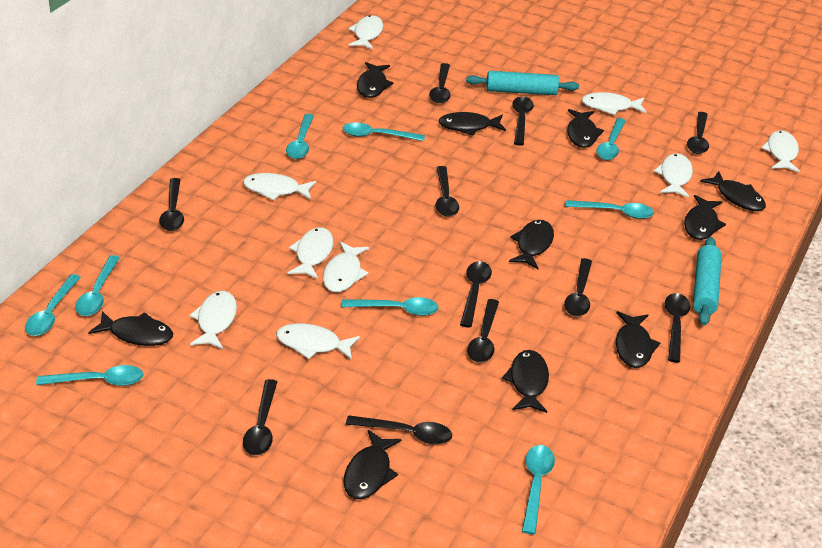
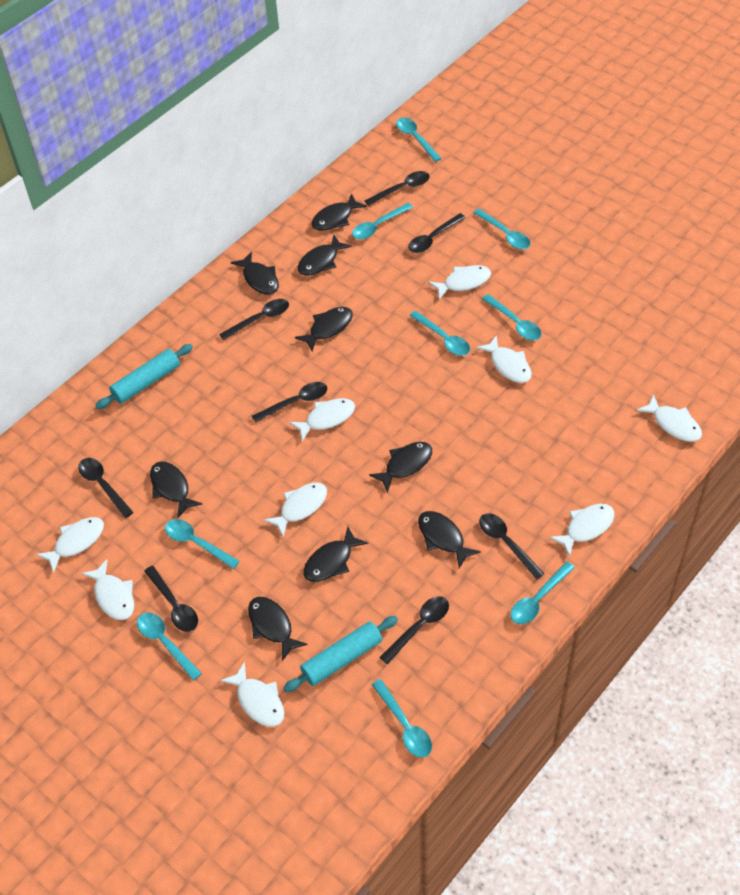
black fish: [88,311,173,346] [343,430,402,499] [357,62,394,98] [439,112,506,136] [502,350,549,413] [509,220,554,269] [567,109,604,148] [616,311,660,368] [684,195,726,240] [700,171,766,211] = 10 -> [150,462,202,518] [231,251,279,295] [248,597,308,661] [295,307,353,351] [298,235,352,276] [303,526,368,582] [311,193,367,231] [369,442,432,493] [418,511,481,568] = 9
black spoon: [159,178,184,231] [243,379,277,455] [346,415,452,445] [429,63,451,103] [436,166,459,217] [460,261,492,328] [467,299,499,362] [512,97,534,146] [564,258,592,316] [665,293,690,363] [687,112,709,154] = 11 -> [78,458,133,518] [144,566,198,632] [219,299,289,340] [252,382,327,423] [365,171,430,206] [379,596,449,664] [408,213,466,253] [479,513,544,580] = 8

